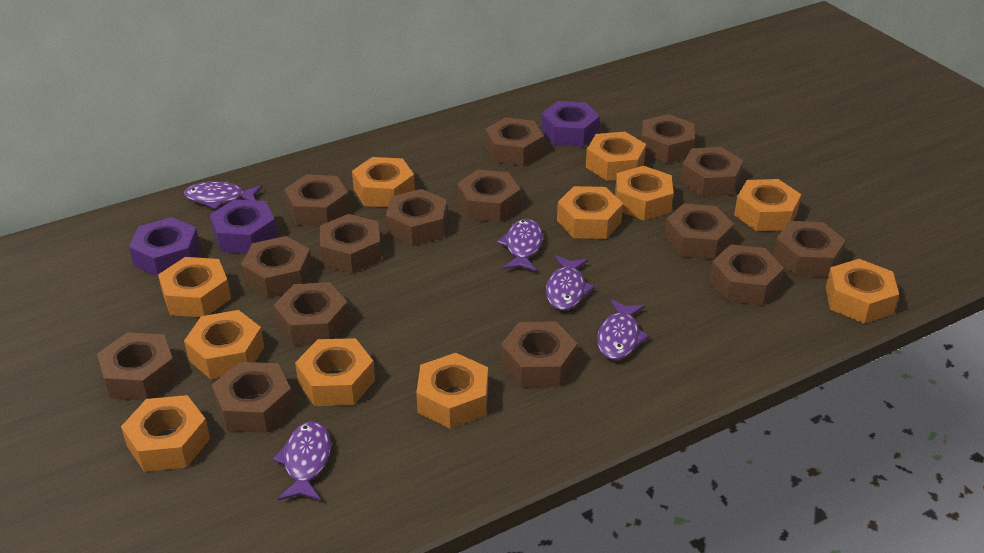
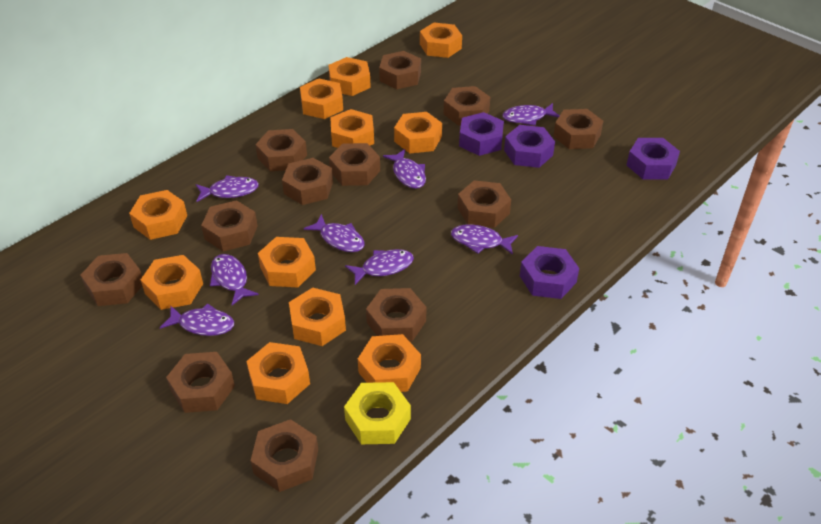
brown nut: [97,332,178,401] [212,362,294,433] [241,236,312,298] [273,282,349,345] [284,174,349,226] [320,214,381,274] [386,189,447,246] [457,170,520,222] [485,117,544,166] [501,321,577,387] [641,114,695,164] [664,203,734,259] [680,147,744,197] [710,244,784,305] [773,221,846,277] = 15 -> [80,253,142,306] [166,352,235,413] [201,200,258,251] [250,419,318,492] [255,129,307,171] [282,158,333,205] [329,143,380,186] [366,288,426,342] [379,51,421,89] [444,86,490,126] [457,180,511,228] [553,109,603,149] = 12
purple fish: [184,181,263,209] [273,421,331,501] [497,219,543,272] [546,255,595,311] [597,299,650,360] = 5 -> [160,303,234,336] [196,175,259,202] [210,254,259,305] [304,214,365,252] [345,249,414,285] [383,149,426,189] [451,224,518,255] [502,103,560,126] = 8
purple nut: [129,217,200,278] [210,199,277,254] [541,101,600,147] = 3 -> [459,112,504,156] [504,125,555,168] [520,246,579,299] [626,138,680,179] = 4
yellow nut: none = 0 -> [344,382,411,444] = 1

